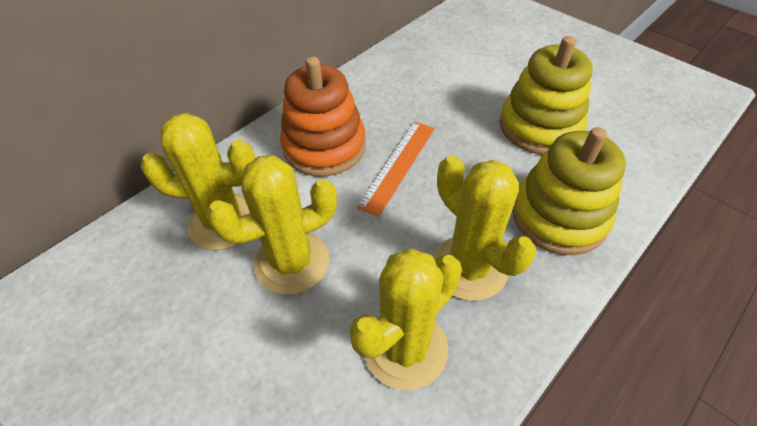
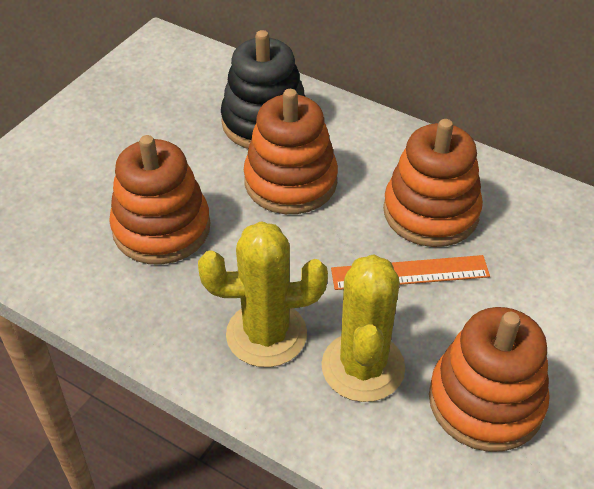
black stacking toy: none = 0 -> [221,30,306,149] = 1
orange stacking toy: [280,56,366,176] = 1 -> [109,135,210,265] [244,89,338,214] [383,119,483,247] [429,307,550,452] = 4
yellow cactus: [141,113,255,250] [206,155,337,295] [349,248,462,390] [433,155,536,301] = 4 -> [198,221,328,367] [321,254,405,402] = 2
yellow stacking toy: [500,36,593,155] [512,127,626,255] = 2 -> none = 0

